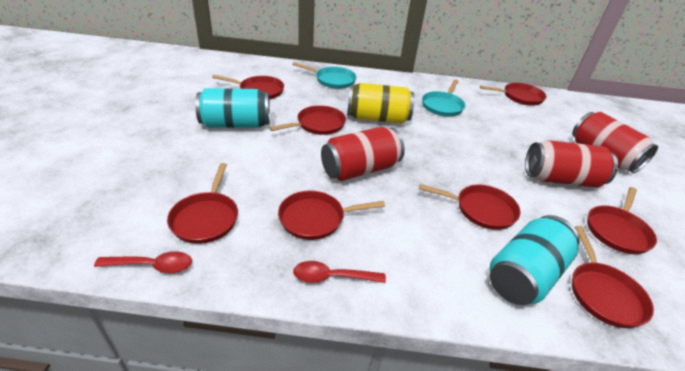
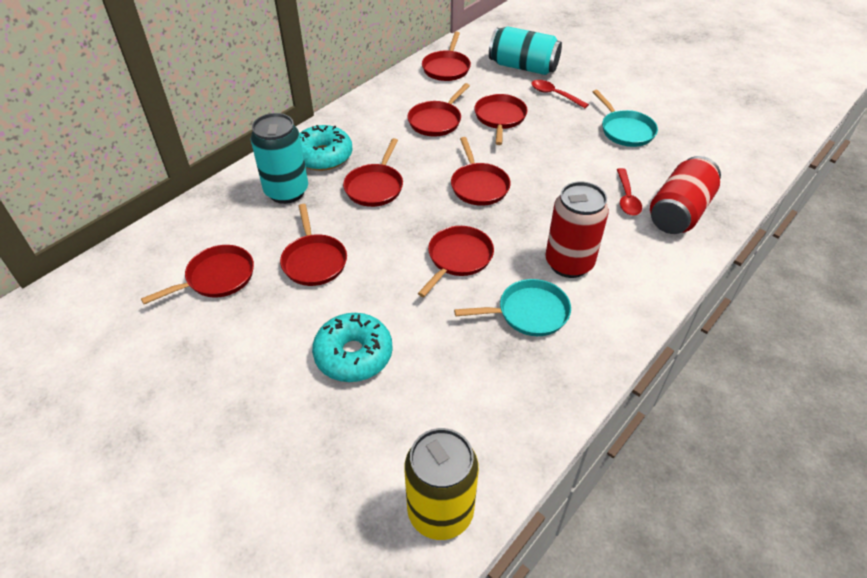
red can: [321,127,405,181] [525,140,618,188] [572,112,658,173] = 3 -> [545,181,609,278] [650,156,721,234] = 2
turquoise donut: none = 0 -> [300,125,353,171] [312,313,393,382] = 2

